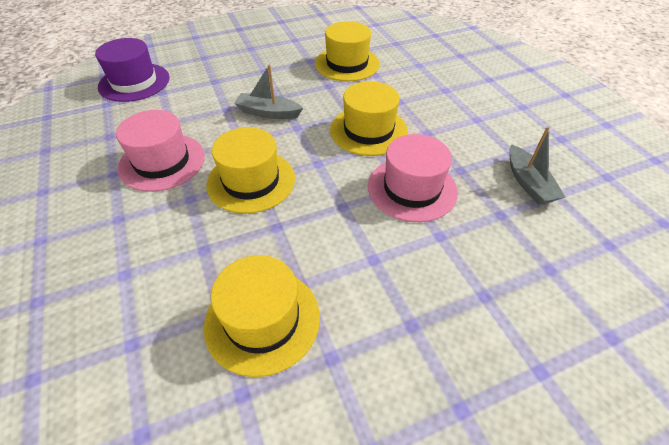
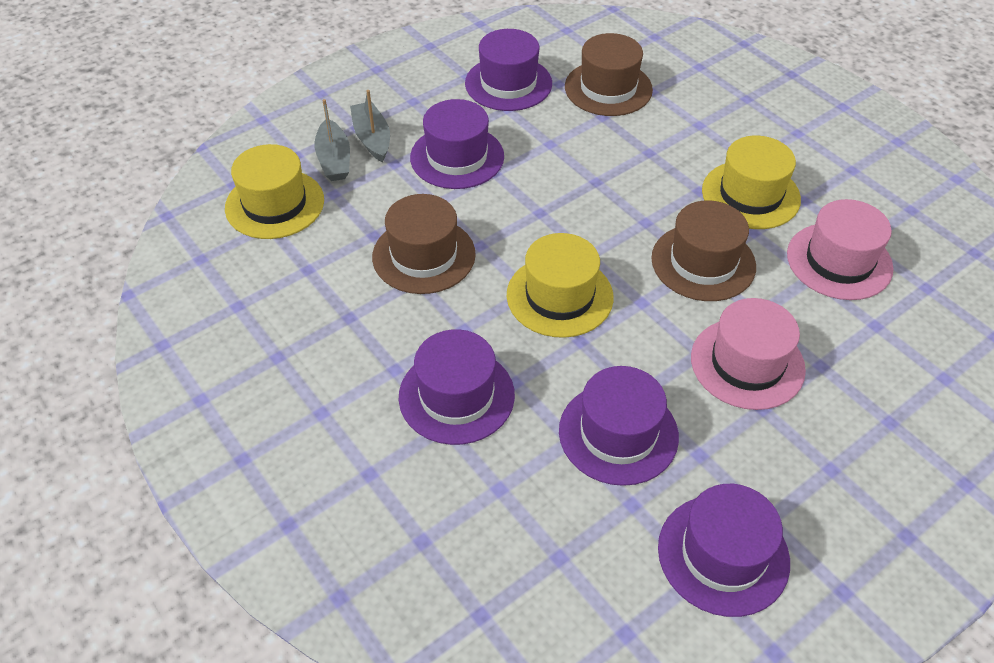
brown hat: none = 0 -> [372,194,476,294] [565,33,653,116] [651,200,756,301] = 3
purple hat: [95,38,170,102] = 1 -> [399,329,515,445] [410,99,504,189] [465,29,552,111] [559,366,679,486] [658,484,790,617] = 5
yellow hat: [204,255,320,377] [206,127,295,214] [315,21,380,81] [330,81,408,156] = 4 -> [225,144,324,239] [507,233,614,338] [702,136,801,229] = 3

